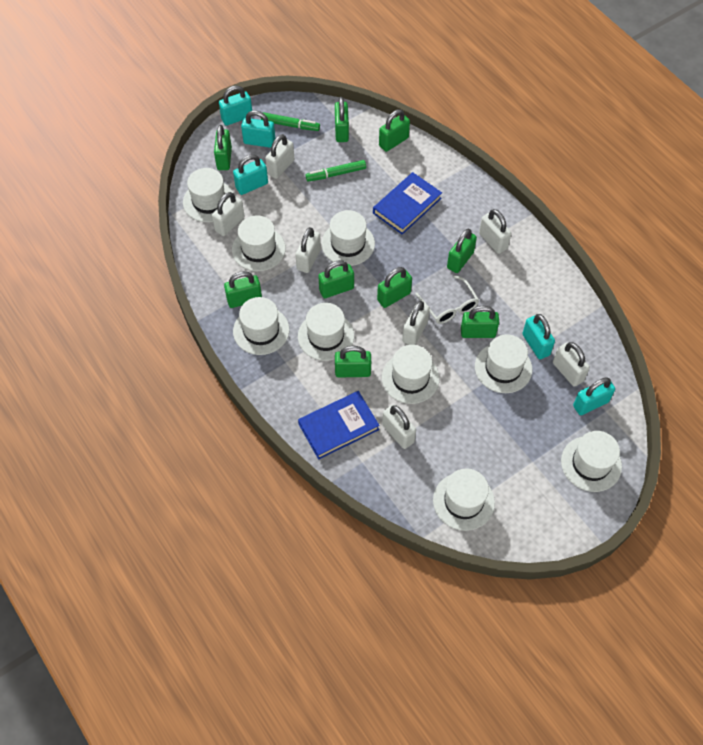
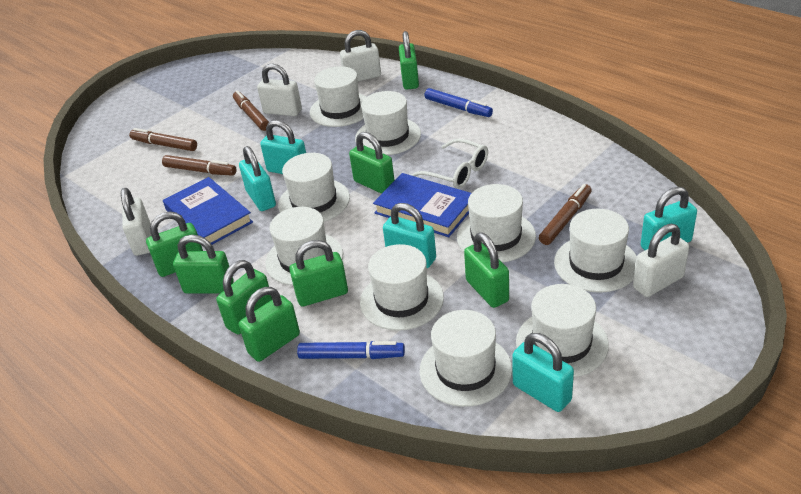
blue marker: none = 0 -> [297,341,405,359] [425,88,493,117] = 2
brown marker: none = 0 -> [129,128,197,151] [162,155,237,176] [233,90,269,131] [539,184,592,245] = 4
green marker: [261,112,320,131] [306,160,366,182] = 2 -> none = 0
green padlock: [214,125,232,170] [224,271,262,308] [318,260,354,298] [335,97,349,142] [335,346,371,378] [377,267,412,308] [379,109,410,152] [447,229,477,273] [461,306,499,338] = 9 -> [146,212,203,277] [173,235,233,294] [216,260,272,334] [239,287,300,362] [289,240,348,307] [349,132,395,194] [399,31,419,90] [464,232,509,308] = 8
white padlock: [212,192,244,236] [265,134,294,179] [295,227,321,273] [382,405,416,449] [402,301,430,345] [479,209,511,254] [553,342,590,387] = 7 -> [121,188,151,256] [257,63,302,116] [340,30,381,81] [633,224,689,297] = 4

